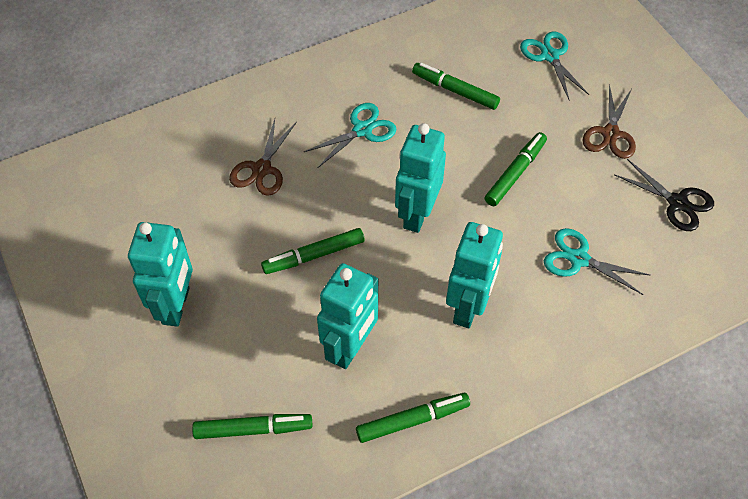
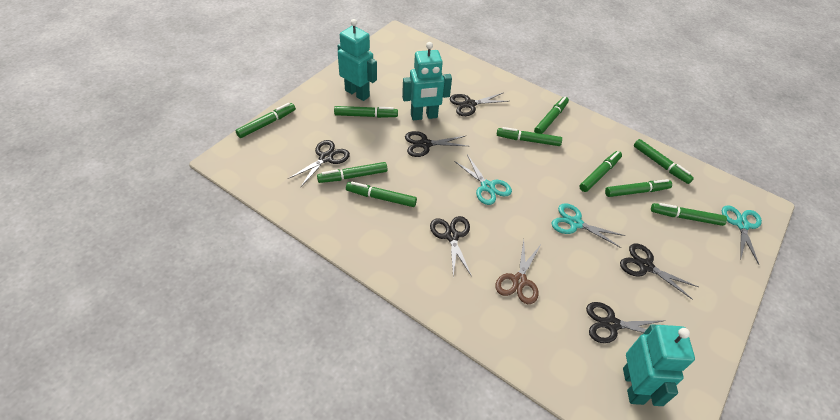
black scissors: [614,159,714,231] = 1 -> [288,140,350,188] [405,131,467,157] [430,216,472,277] [450,92,509,116] [586,302,666,343] [620,243,698,300] = 6
brown scissors: [229,119,297,196] [583,84,636,159] = 2 -> [495,239,542,304] = 1
green marker: [192,414,312,439] [261,228,365,274] [356,393,470,443] [412,63,500,110] [485,132,547,206] = 5 -> [235,103,296,138] [317,162,388,183] [334,106,398,118] [346,182,417,207] [497,127,562,146] [534,97,569,134] [580,151,622,192] [605,179,672,197] [634,139,694,184] [651,203,727,226] = 10
turquoise robot: [128,222,193,327] [317,263,378,369] [395,123,446,233] [446,222,503,328] = 4 -> [338,19,377,101] [402,42,452,120] [623,324,695,406] = 3

